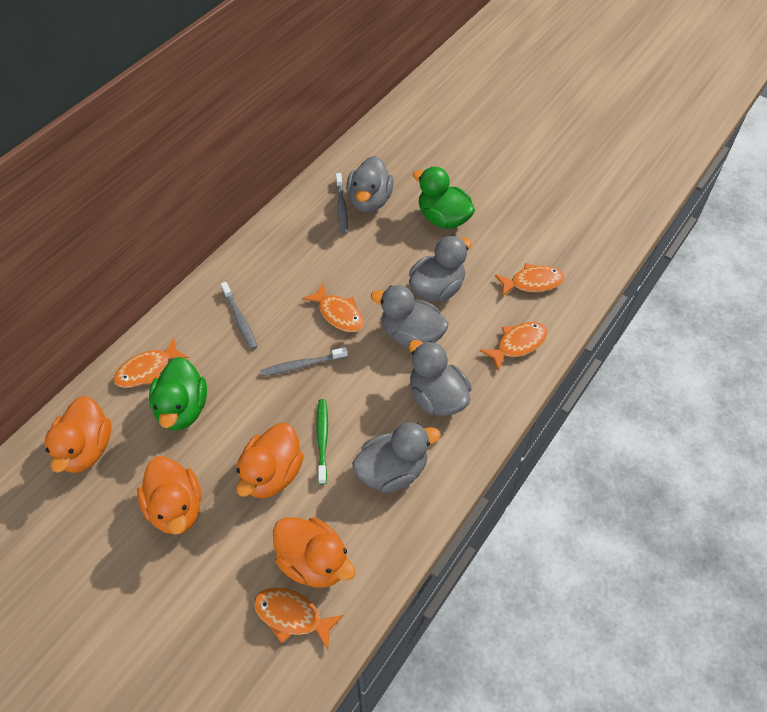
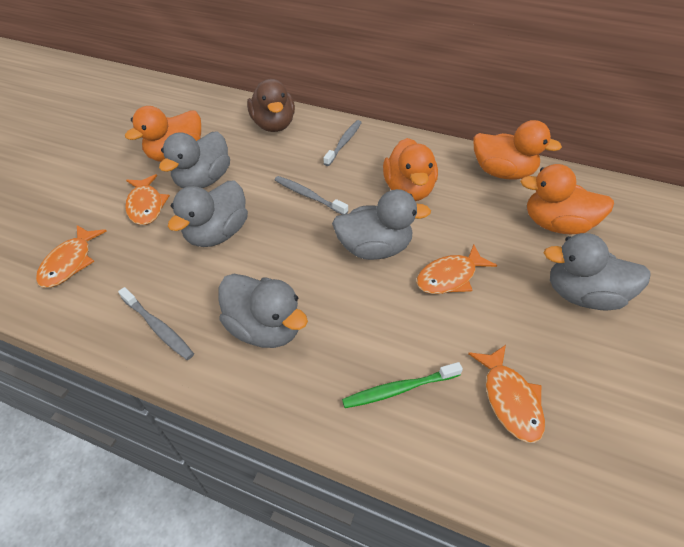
brown duck: none = 0 -> [247,79,295,132] = 1
green duck: [149,357,207,431] [413,167,475,229] = 2 -> none = 0
orange fish: [114,338,189,388] [254,588,344,650] [302,283,364,332] [480,322,547,371] [495,263,565,297] = 5 -> [36,225,107,288] [125,174,170,225] [417,244,497,294] [468,345,545,443] = 4

